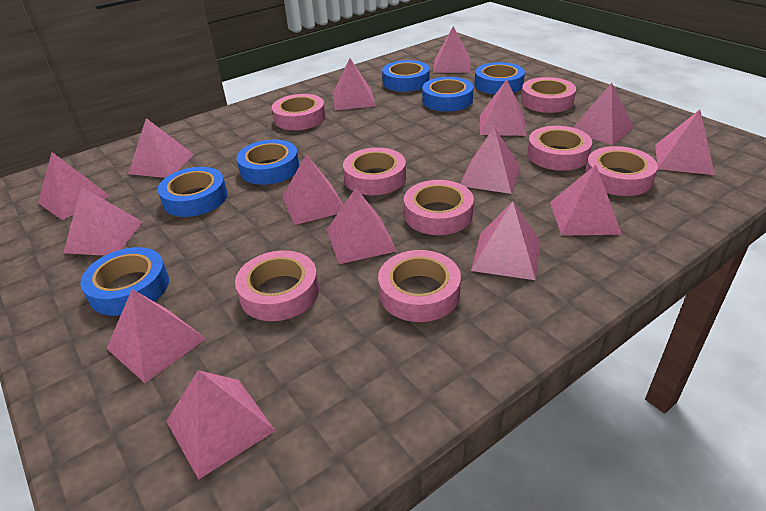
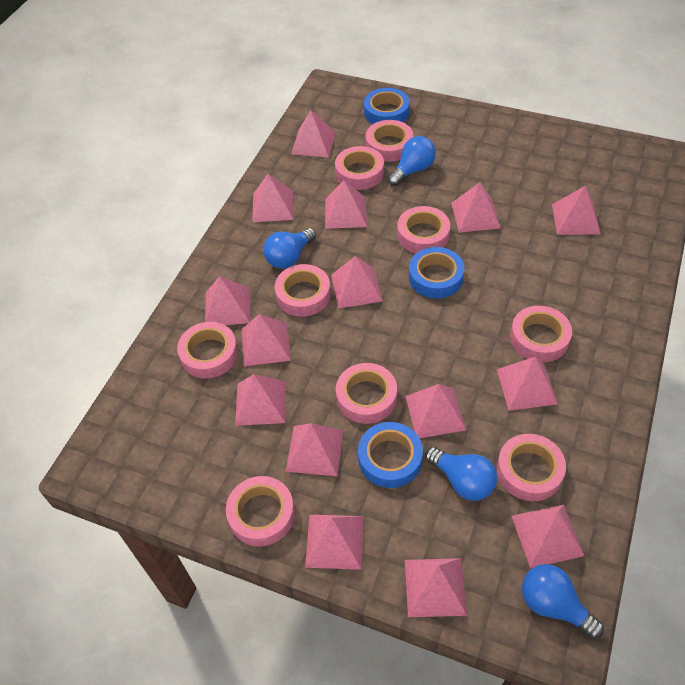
blue light bulb: none = 0 -> [263,228,316,269] [388,136,436,186] [425,447,497,501] [522,564,604,639] = 4
blue tape: [80,247,169,316] [158,167,227,217] [236,139,299,185] [382,60,430,92] [422,77,473,111] [474,62,525,95] = 6 -> [358,422,423,488] [364,88,410,124] [409,247,465,299] = 3
pink tape: [235,250,319,321] [272,94,326,130] [343,148,406,195] [378,250,461,322] [404,180,474,235] [521,77,576,113] [527,126,592,171] [585,146,658,196] = 8 -> [177,322,238,379] [226,476,295,546] [275,264,331,317] [335,146,384,190] [336,363,397,424] [366,120,413,162] [397,206,450,254] [497,434,566,501] [510,306,572,362] = 9

